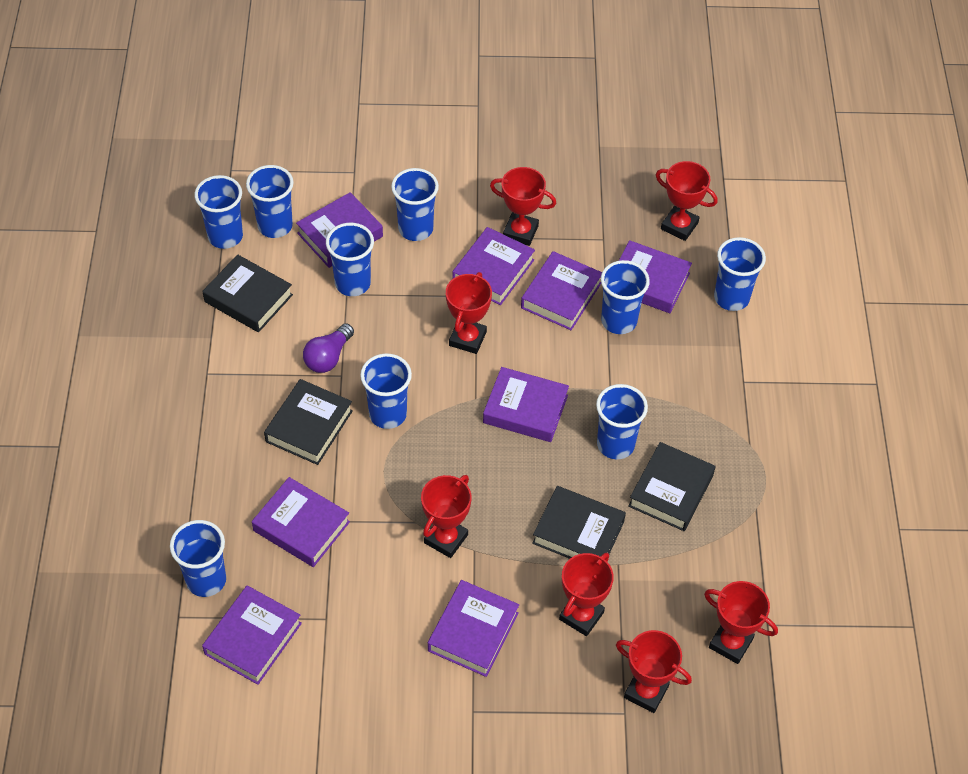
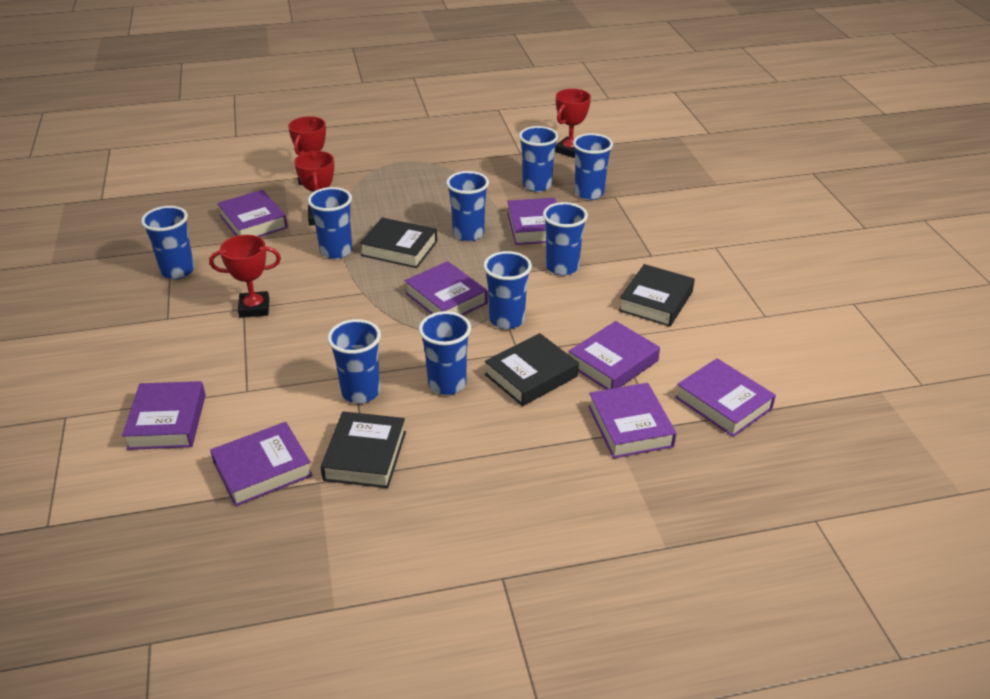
purple light bulb: [303,323,354,373] = 1 -> none = 0
red trophy: [421,475,471,558] [446,272,492,354] [490,167,556,246] [559,553,614,636] [616,630,692,713] [656,161,718,241] [704,581,778,664] = 7 -> [209,235,281,318] [288,116,326,185] [294,151,334,226] [555,89,591,158] = 4

